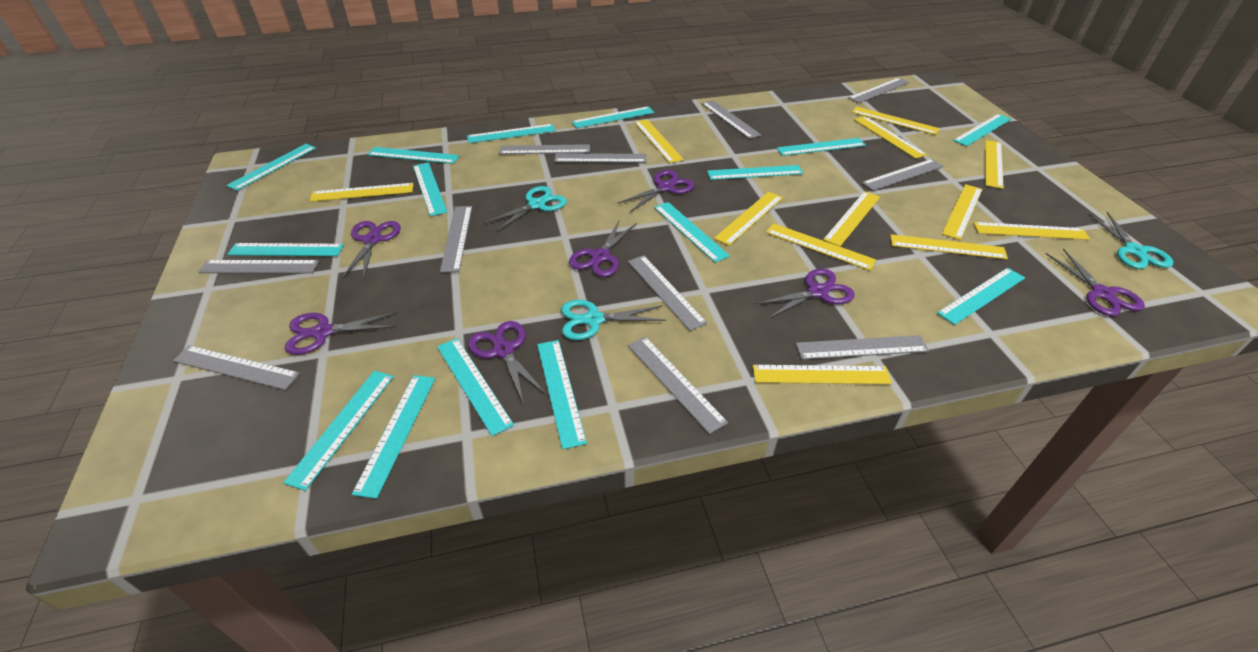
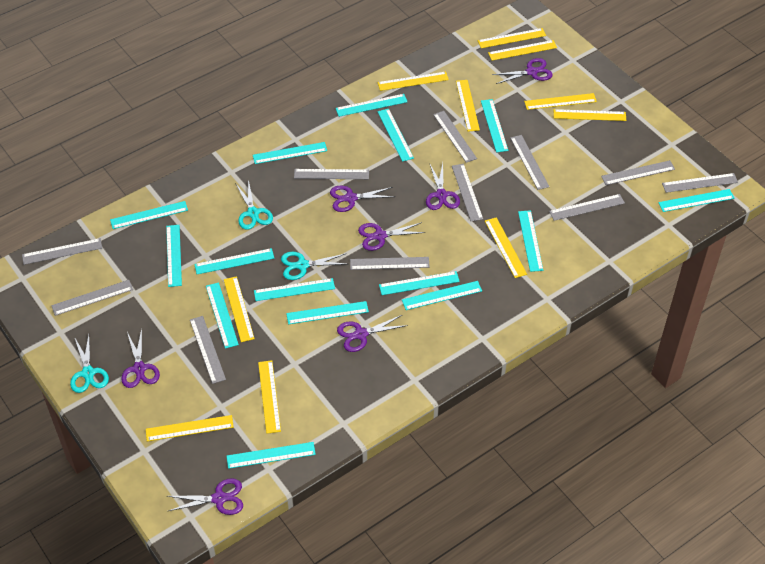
yellow ruler: [309,183,414,202] [634,119,684,163] [714,192,783,246] [753,365,892,384] [766,223,876,270] [823,191,880,247] [852,107,940,135] [854,116,927,159] [890,234,1008,259] [942,184,982,240] [973,222,1090,240] [985,140,1004,189] = 12 -> [146,415,234,441] [224,276,255,342] [258,360,281,434] [378,72,449,91] [456,80,480,132] [478,28,546,48] [485,217,527,278] [488,40,557,61] [524,93,597,110] [554,109,626,121] = 10

